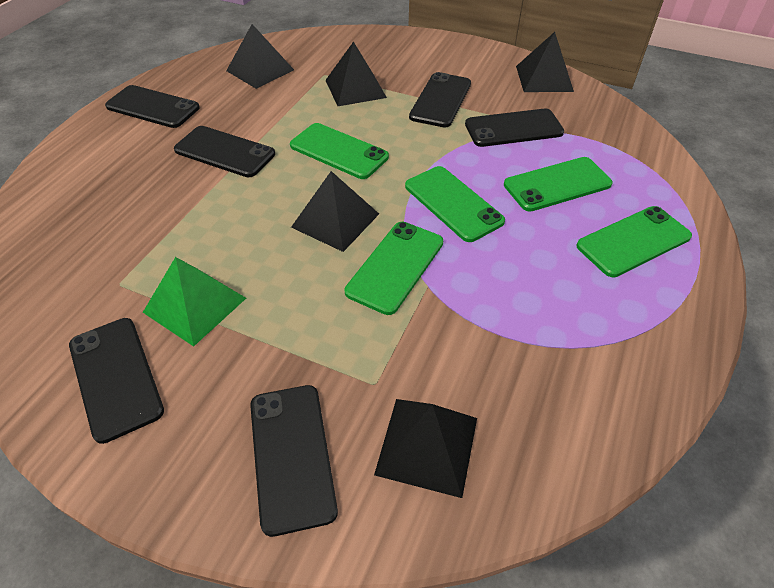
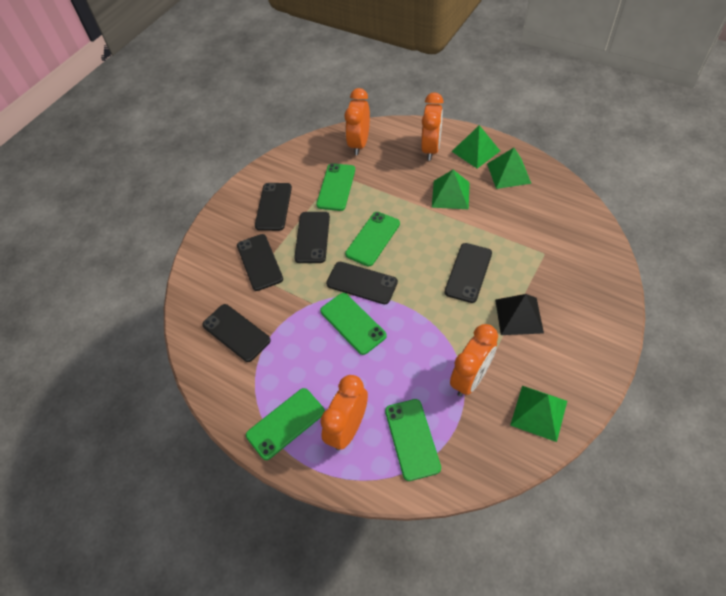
black pyramid: [226,24,294,89] [291,171,379,252] [325,41,387,106] [374,399,477,498] [516,32,574,92] = 5 -> [495,294,544,335] = 1
green pyramid: [143,257,246,347] = 1 -> [432,170,470,209] [451,125,500,169] [487,148,531,189] [510,386,567,442] = 4
orange clock: none = 0 -> [320,375,368,450] [344,88,370,155] [421,92,444,161] [450,324,498,397] = 4

